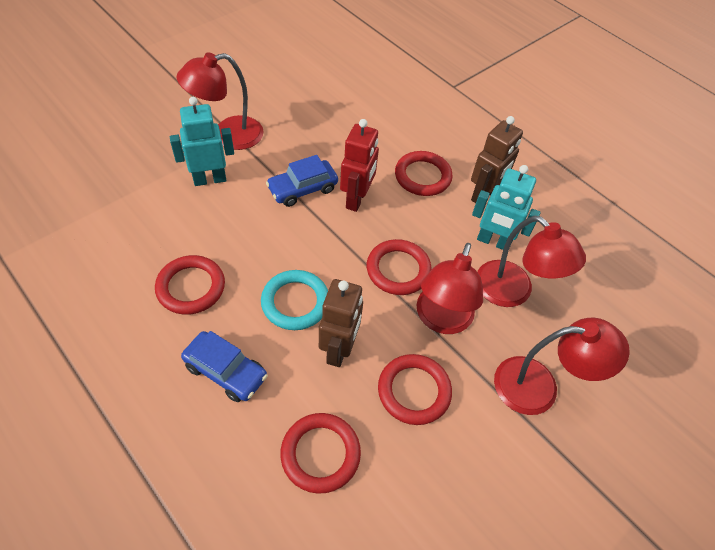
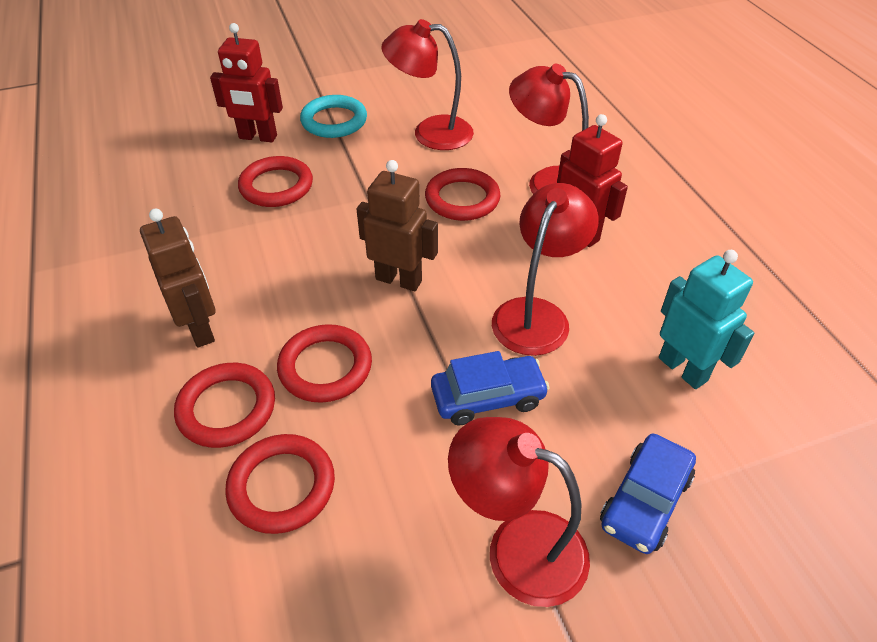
red robot: [340,119,379,212] = 1 -> [210,23,283,142] [557,114,628,247] = 2
turquoise robot: [170,97,234,186] [472,165,541,250] = 2 -> [659,250,754,389] = 1

